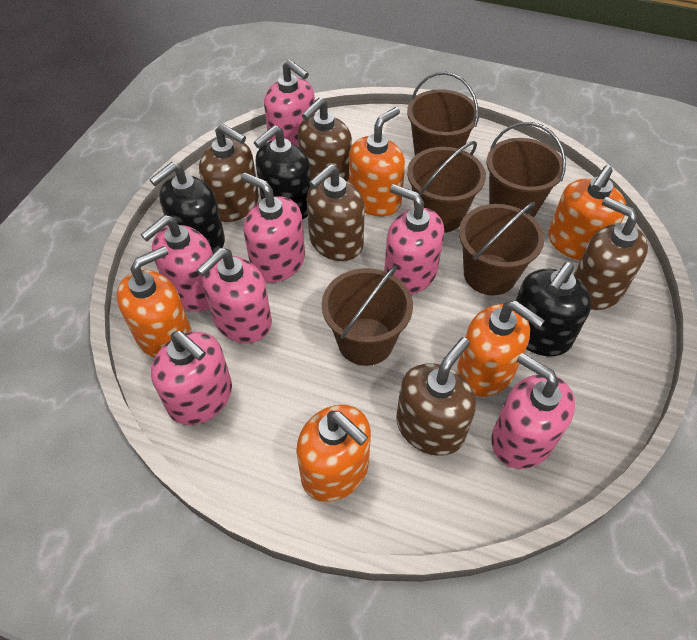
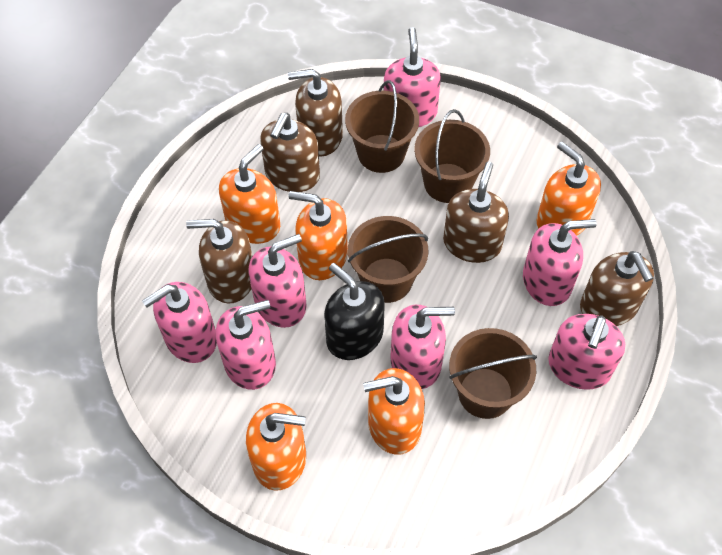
black soap dispenser: [149,162,225,253] [254,125,311,220] [516,262,592,356] = 3 -> [324,263,385,360] = 1
brown bucket: [322,266,413,366] [407,72,479,155] [407,141,486,233] [459,202,544,295] [487,122,566,217] = 5 -> [345,80,419,173] [348,216,428,303] [414,109,490,203] [449,328,537,419] = 4

